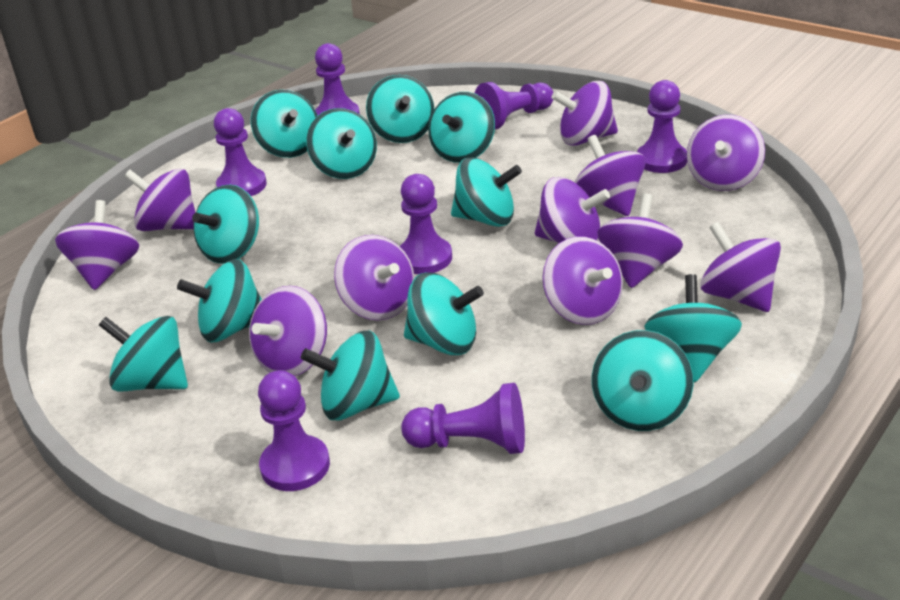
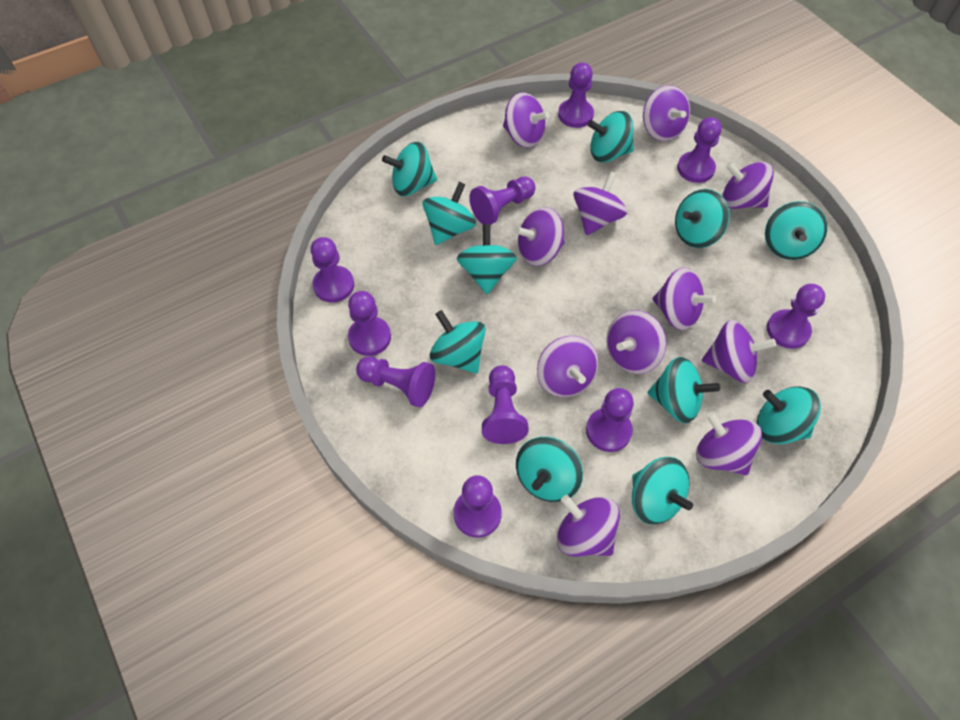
purple pawn: [214,108,267,196] [258,370,330,491] [315,43,360,115] [400,174,452,274] [401,383,525,454] [475,82,554,129] [637,80,687,173] = 7 -> [311,237,354,303] [348,291,391,356] [356,357,435,407] [453,475,502,538] [469,176,536,225] [482,365,529,444] [558,62,594,128] [586,388,634,452] [677,117,722,183] [767,284,825,349] = 10
turquoise spinning top: [99,316,188,392] [177,259,262,342] [192,184,259,264] [251,90,318,158] [301,330,400,420] [306,108,377,179] [366,75,434,143] [404,273,484,355] [428,92,495,163] [451,157,522,227] [592,330,694,431] [644,274,742,383] = 12 -> [382,142,437,196] [422,182,476,245] [430,310,486,374] [457,224,517,294] [516,437,583,502] [588,111,634,163] [632,457,693,525] [648,357,720,423] [675,189,730,248] [757,386,821,444] [765,201,827,260] = 11

